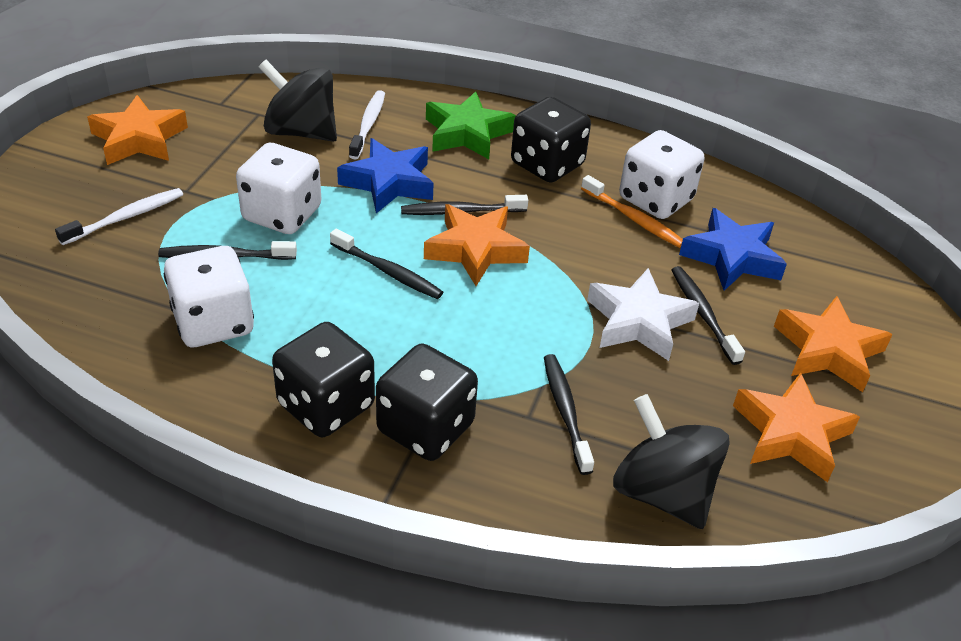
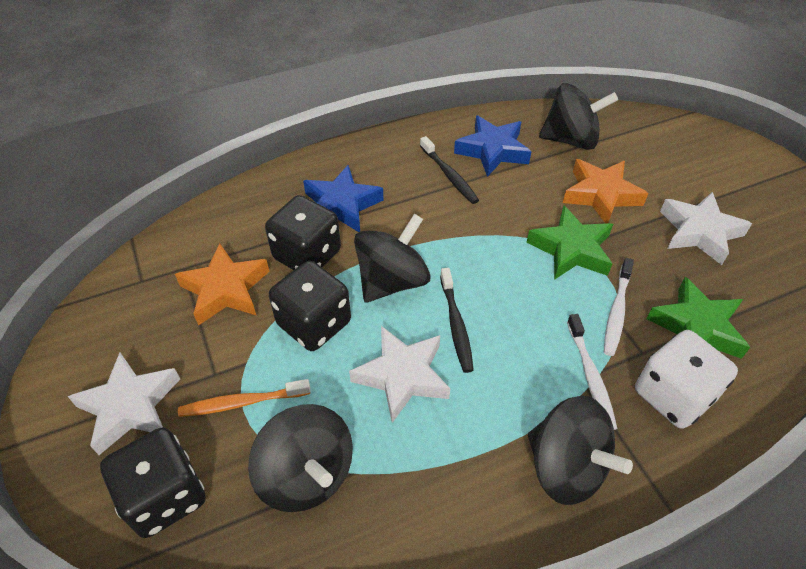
black spinning top: [258,60,337,142] [613,394,730,529] = 2 -> [248,404,353,512] [354,214,431,302] [528,396,633,505] [539,83,618,150] = 4
black toothbrush: [158,241,297,260] [330,229,443,299] [401,195,528,215] [544,354,594,475] [672,266,745,365] = 5 -> [420,136,479,204] [440,268,474,373] = 2
green star: [426,91,516,159] = 1 -> [526,206,613,280] [646,277,750,359] = 2
orange star: [87,95,188,165] [424,204,530,286] [733,373,860,482] [774,296,893,392] = 4 -> [175,243,270,325] [563,159,649,224] = 2
white dice: [164,246,254,347] [236,143,322,234] [619,130,704,219] = 3 -> [635,330,738,429] = 1
white star: [587,268,699,361] = 1 -> [68,353,180,455] [349,326,450,423] [660,192,752,265] = 3

